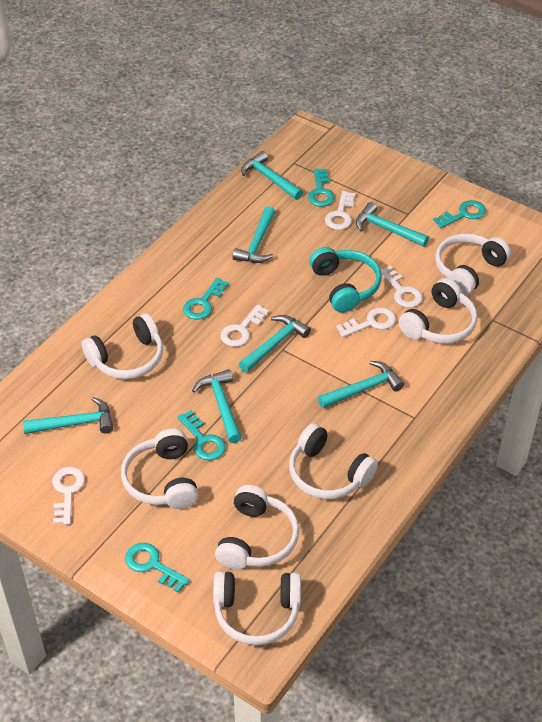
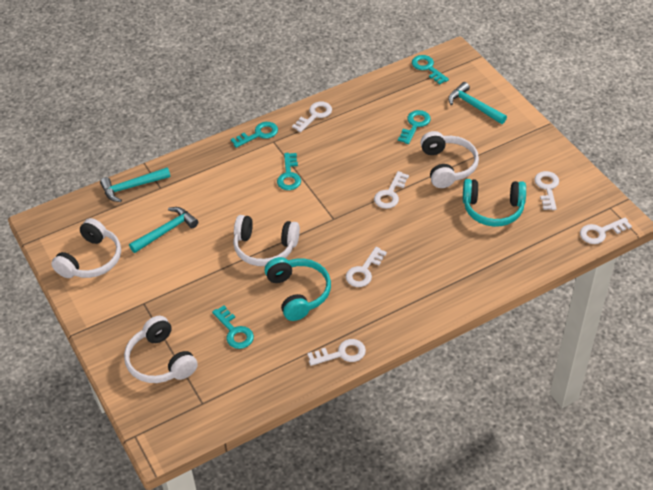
turquoise hammer: [23,397,113,434] [192,369,242,443] [232,206,275,263] [239,315,311,372] [241,151,303,200] [318,361,404,409] [356,202,429,247] = 7 -> [100,167,171,202] [129,207,198,253] [448,82,507,124] = 3
turquoise headphones: [309,247,381,313] = 1 -> [265,257,331,321] [463,179,526,227] = 2
white headphones: [82,313,163,379] [121,428,199,509] [213,571,301,645] [215,485,299,570] [289,423,378,499] [398,278,478,344] [435,233,511,295] = 7 -> [51,218,121,278] [124,316,198,383] [233,215,300,266] [420,131,479,188] = 4
white key: [52,467,85,525] [220,305,269,347] [325,191,355,230] [336,307,396,337] [380,266,423,308] = 5 -> [292,102,332,132] [307,339,366,366] [346,247,387,287] [374,171,409,209] [534,171,559,210] [580,218,632,244] = 6

